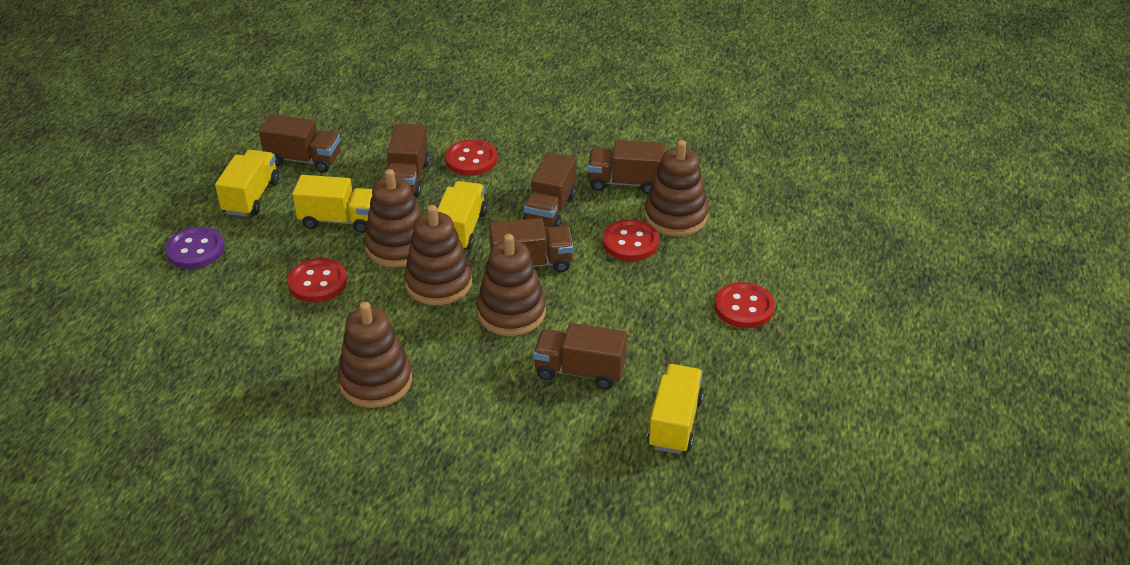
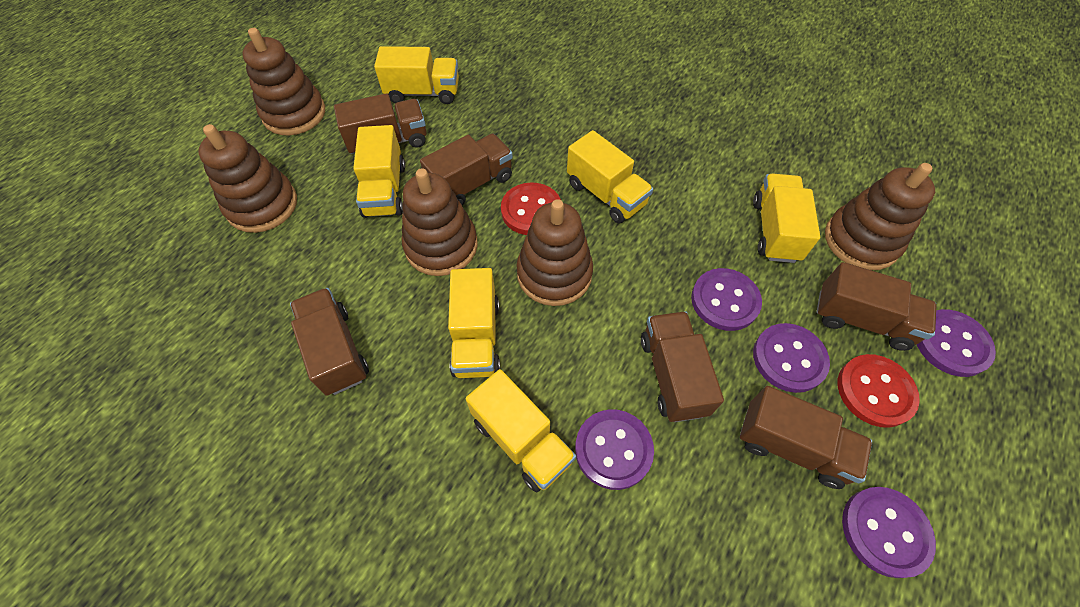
purple button: [165,227,224,269] = 1 -> [575,409,654,490] [691,268,762,331] [753,323,830,393] [842,487,936,578] [917,309,996,377] = 5
red button: [287,258,347,302] [445,139,497,176] [603,219,659,261] [714,282,775,328] = 4 -> [501,182,561,235] [838,354,920,428] = 2
yellow truck: [215,150,279,217] [292,175,373,233] [437,181,487,250] [647,364,704,454] = 4 -> [353,125,405,218] [374,46,459,104] [448,268,500,378] [466,369,576,493] [567,130,653,224] [753,173,820,263] = 6

